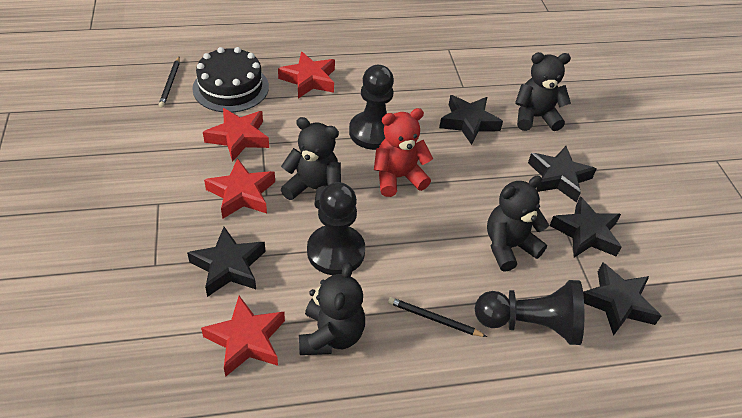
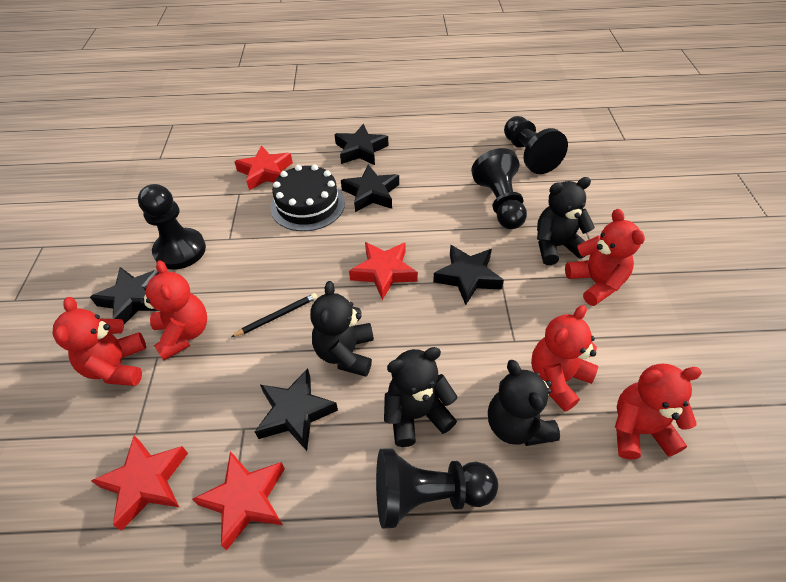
black pawn: [307,182,365,275] [349,65,394,150] [475,280,584,345] = 3 -> [138,184,206,270] [376,448,498,529] [471,148,527,229] [504,116,568,174] = 4
black pencil: [159,57,180,108] [388,297,487,337] = 2 -> [231,293,317,337] = 1
red teddy bear: [374,108,433,197] = 1 -> [53,297,146,386] [139,260,207,360] [531,305,598,412] [565,209,645,306] [615,364,702,460] = 5

